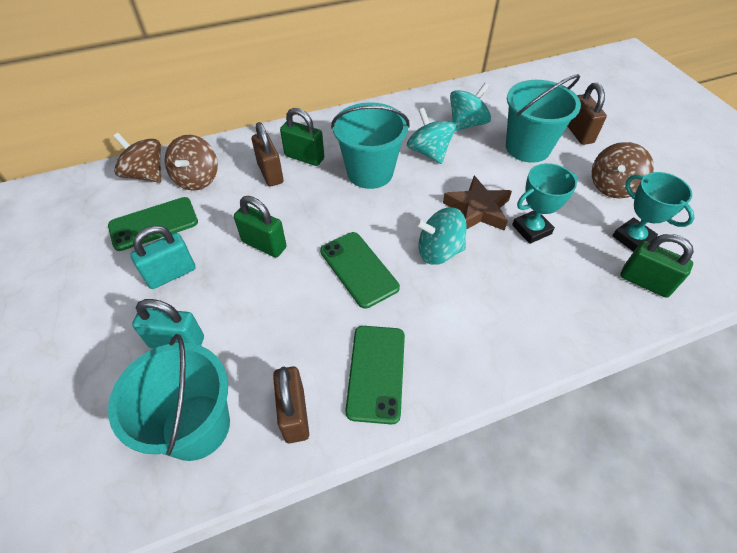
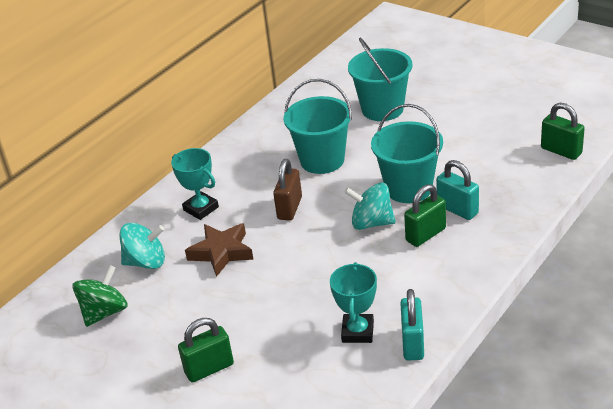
brown padlock: [252,122,284,187] [273,366,309,443] [568,83,607,145] = 3 -> [273,159,302,221] = 1
brown spinning top: [113,133,161,183] [165,135,218,191] [592,142,654,198] = 3 -> none = 0
green phone: [108,197,198,251] [320,232,400,309] [345,326,405,425] = 3 -> none = 0
green spinning top: none = 0 -> [72,265,128,327] = 1
turquoise spinning top: [407,108,456,164] [415,207,467,265] [450,83,491,131] = 3 -> [119,223,165,269] [345,183,396,230] = 2

